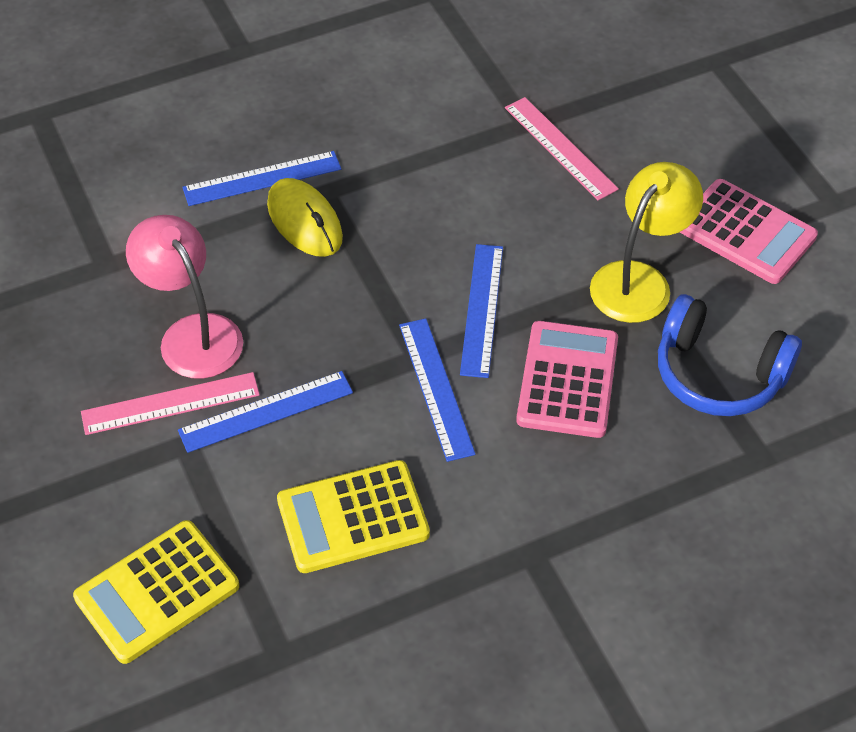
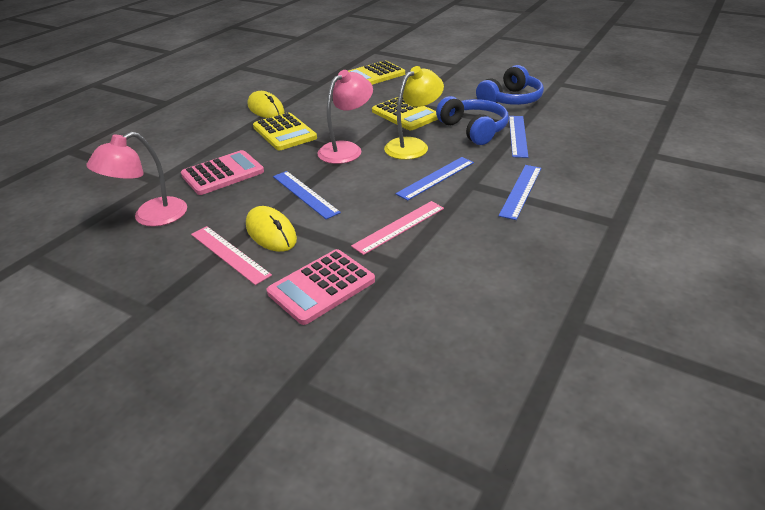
blue headphones: [658,294,802,416] = 1 -> [436,96,509,145] [476,65,544,105] = 2
pink lamp: [126,215,243,379] = 1 -> [86,132,187,227] [317,70,373,164] = 2
yellow calculator: [73,520,239,664] [277,460,430,573] = 2 -> [253,112,317,150] [348,61,405,85] [372,97,438,130] = 3
yellow mouse: [267,178,343,257] = 1 -> [246,206,297,252] [248,91,284,118] = 2

